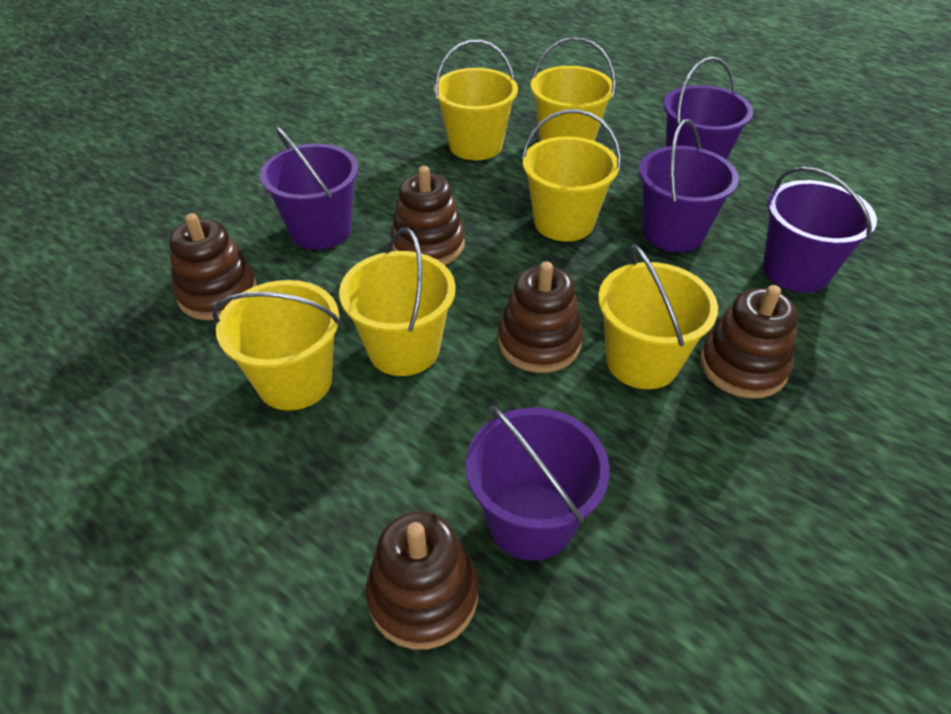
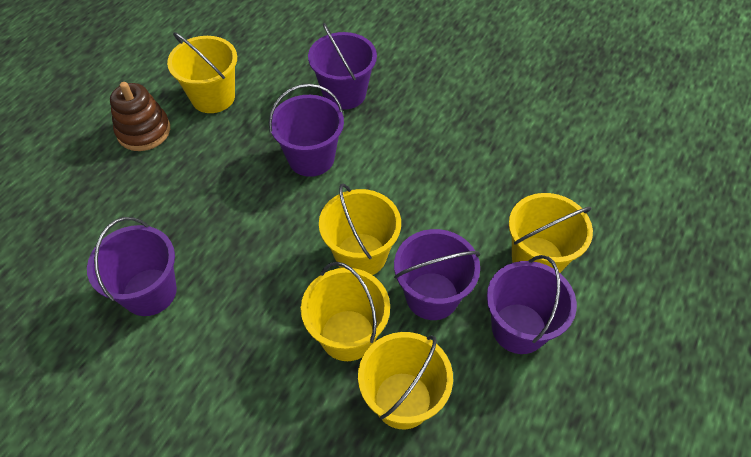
brown stacking toy: [169,213,257,320] [366,511,478,649] [391,166,465,265] [498,262,583,373] [700,285,798,399] = 5 -> [110,82,170,151] = 1
yellow bucket: [212,280,341,411] [339,228,455,376] [434,39,518,160] [521,109,621,242] [530,37,616,141] [598,244,718,389] = 6 -> [167,32,237,113] [301,262,390,361] [319,183,401,275] [358,332,453,430] [509,193,593,273] = 5

